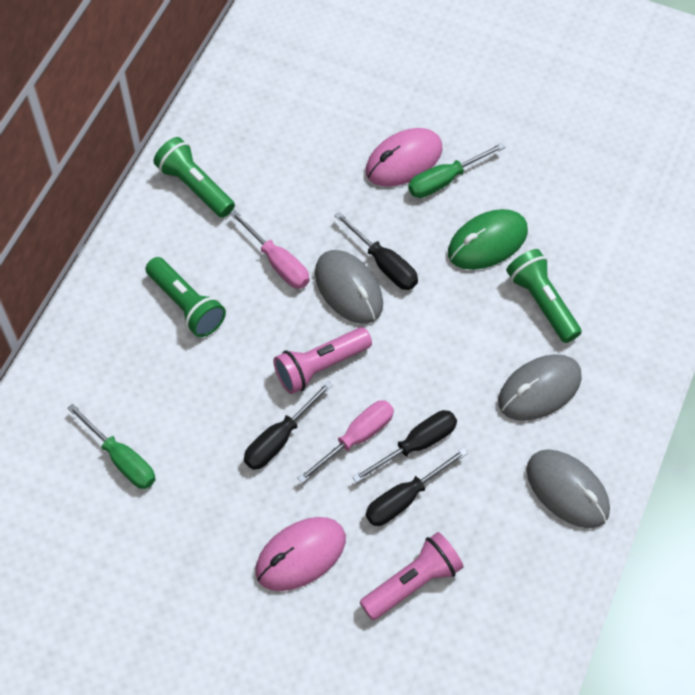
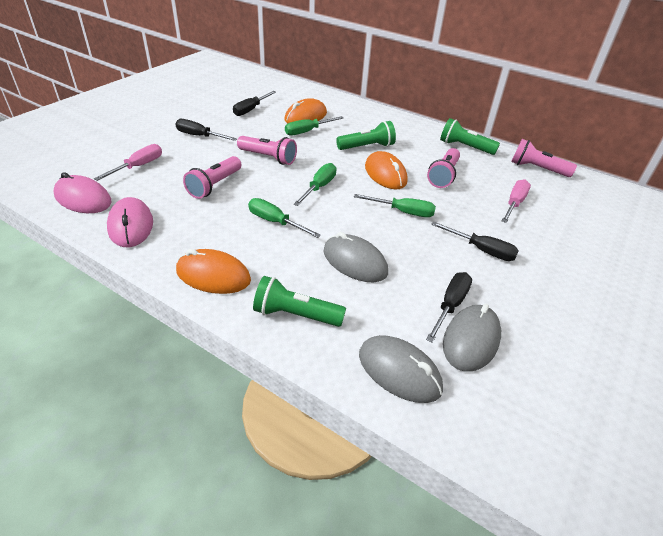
green mouse: [448,209,528,270] = 1 -> none = 0
green screwdriver: [67,403,156,489] [408,143,505,198] = 2 -> [248,198,321,238] [285,116,343,136] [294,163,336,206] [354,194,436,217] = 4
orange mouse: none = 0 -> [176,249,251,294] [284,98,327,124] [365,151,408,189] = 3
pink flashlight: [274,327,372,394] [360,532,464,620] = 2 -> [183,156,241,199] [237,136,297,165] [427,148,460,188] [511,139,577,177] = 4

